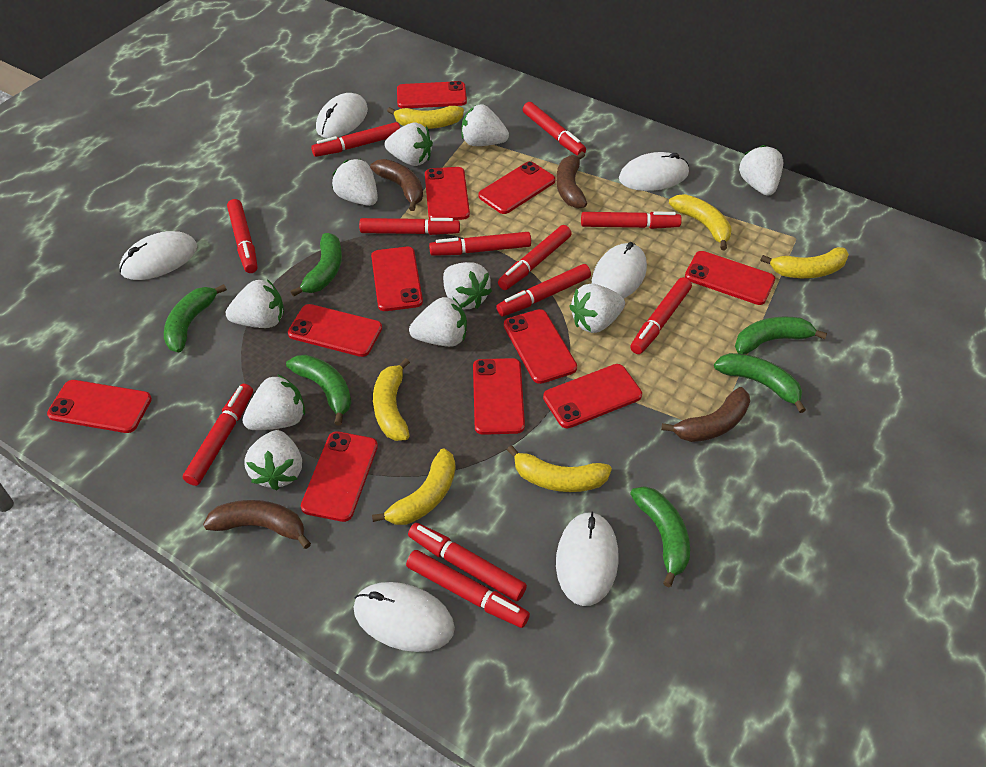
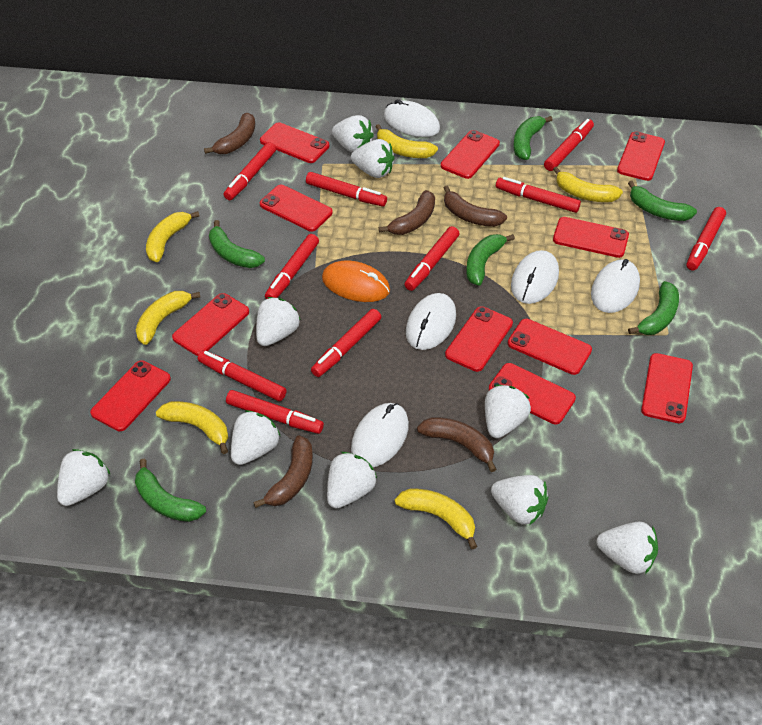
brown banana: [203,500,311,549] [370,159,423,211] [556,152,587,209] [661,387,750,442] = 4 -> [204,113,255,154] [253,435,313,508] [379,190,435,235] [417,417,496,472] [444,185,507,227] = 5
orange mouse: none = 0 -> [322,261,390,302] = 1
red marker: [183,384,253,486] [227,199,258,273] [311,122,400,157] [359,218,460,235] [406,550,530,628] [408,523,527,601] [429,232,531,256] [496,264,591,316] [498,225,572,290] [523,102,586,155] [581,211,682,229] [630,277,692,354] = 12 -> [198,350,287,401] [224,142,276,200] [226,390,324,434] [265,234,319,299] [306,172,387,207] [311,309,381,377] [404,226,459,291] [496,177,581,213] [544,119,594,171] [686,207,726,271] = 10
white mouse: [119,231,197,280] [316,93,368,138] [353,582,455,652] [556,511,619,606] [592,242,647,298] [619,152,689,191] = 6 -> [351,403,409,467] [384,99,440,137] [406,293,456,350] [511,250,559,304] [591,259,640,313] = 5
white strawberry: [226,279,284,328] [242,374,305,430] [244,430,302,491] [332,159,378,206] [385,122,433,166] [409,297,467,347] [443,262,492,309] [461,105,509,146] [570,283,625,333] [739,145,783,196] = 10 -> [57,449,111,506] [231,410,280,465] [256,297,300,346] [327,452,377,509] [332,115,374,153] [351,139,395,178] [485,385,531,438] [491,475,548,525] [596,522,658,574] = 9

